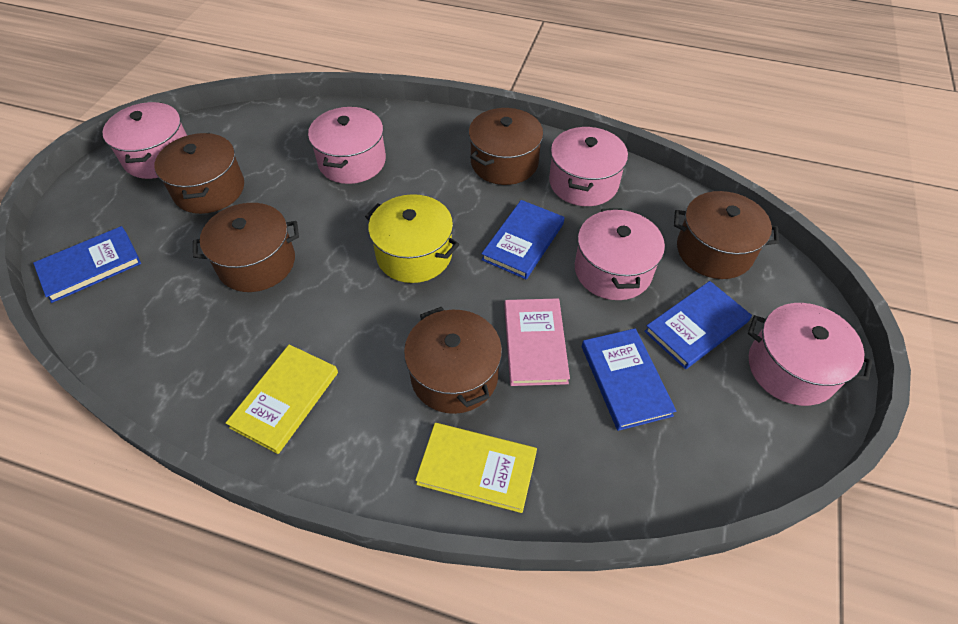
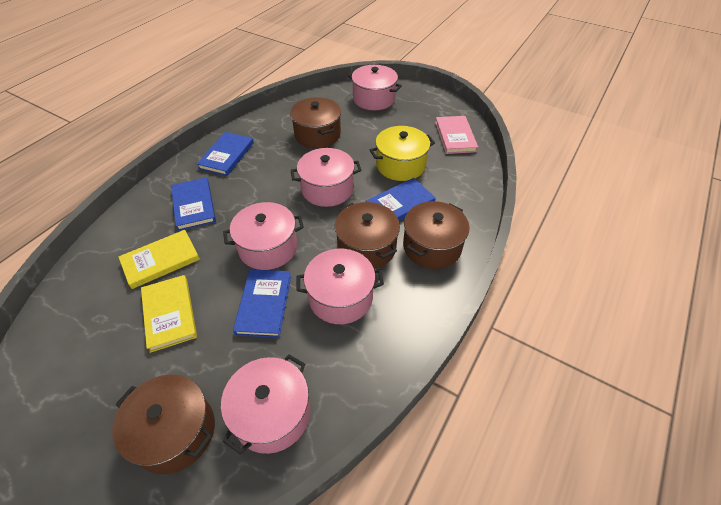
brown pot: [155,133,244,214] [193,203,299,292] [404,307,502,414] [469,108,543,185] [674,191,779,279] = 5 -> [112,375,215,474] [290,97,341,148] [335,202,400,269] [403,201,469,269] = 4

